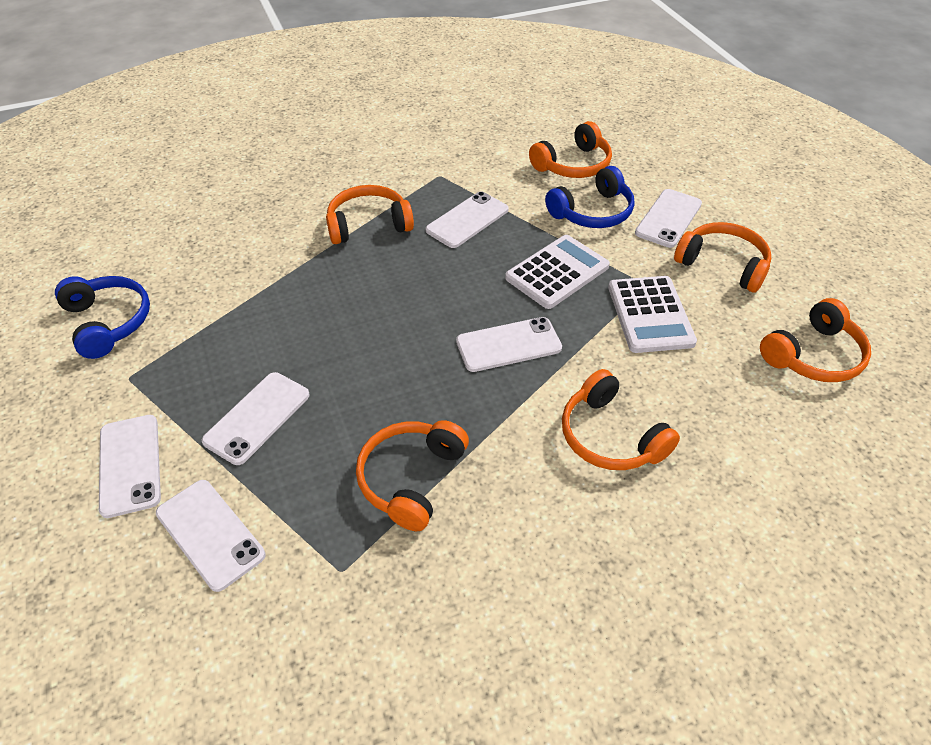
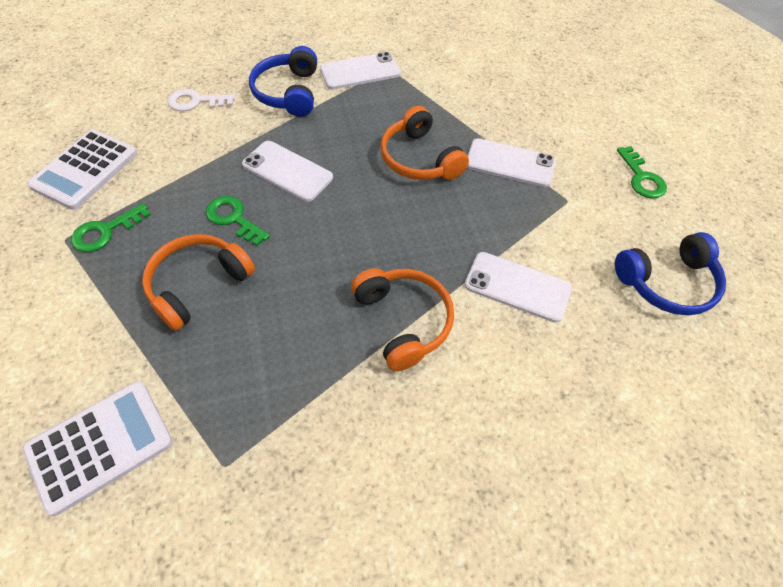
green key: none = 0 -> [71,203,151,252] [206,196,270,246] [617,146,667,199] = 3
orange headphones: [326,185,414,244] [356,420,469,531] [529,121,612,178] [562,369,680,470] [674,222,771,292] [760,298,871,382] = 6 -> [142,234,255,331] [351,268,454,371] [380,106,469,180] = 3
white key: none = 0 -> [168,89,235,111] = 1
white phone: [99,415,161,518] [156,480,265,592] [202,372,310,465] [426,191,509,248] [456,317,562,372] [635,189,702,248] = 6 -> [242,141,333,202] [320,52,401,89] [465,252,572,323] [467,138,556,187] = 4

